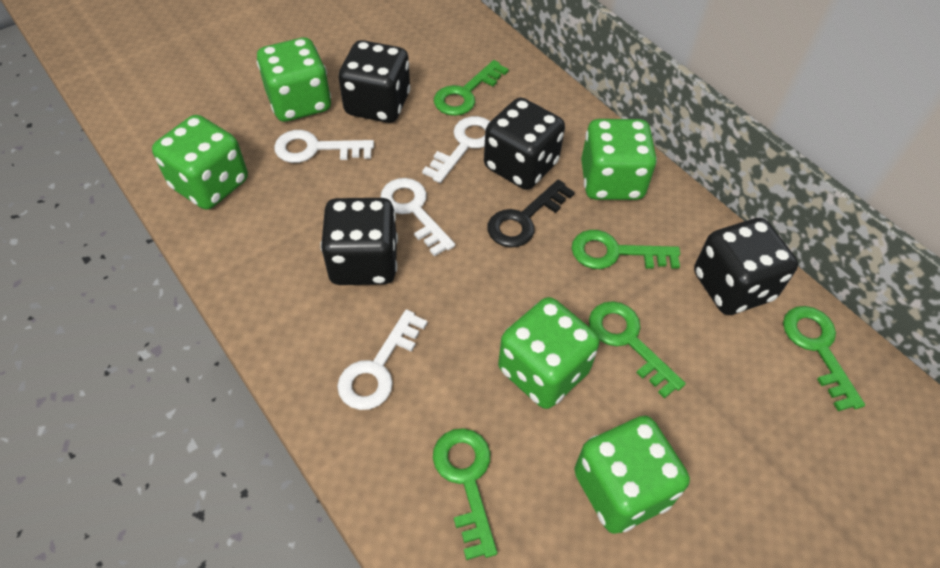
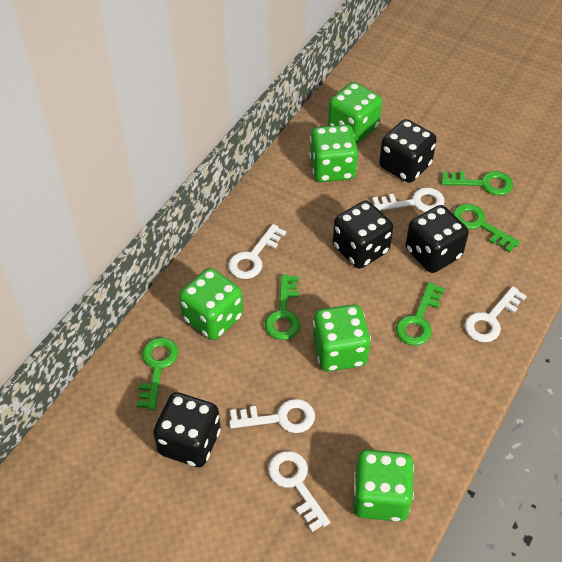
black key: [487,179,575,248] = 1 -> none = 0
white key: [274,130,374,163] [337,309,428,410] [380,178,455,256] [422,116,490,183] = 4 -> [228,224,286,279] [229,399,315,433] [268,451,330,532] [372,187,445,212] [465,286,527,342] = 5

